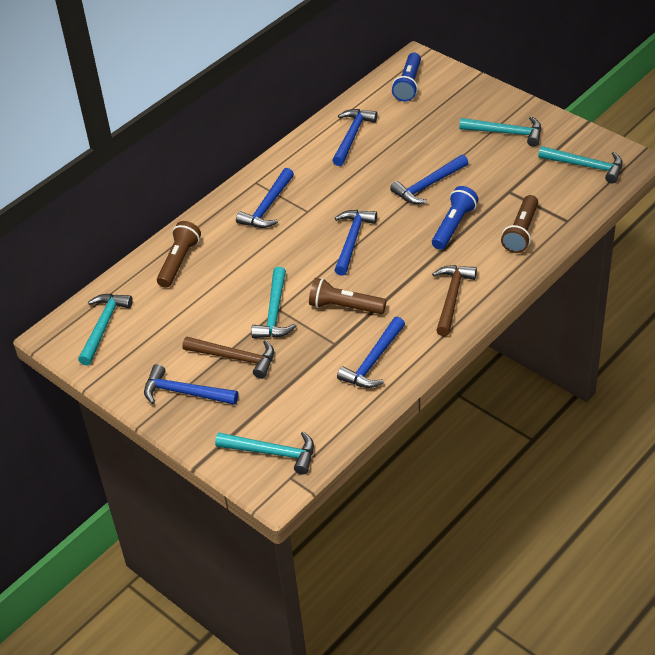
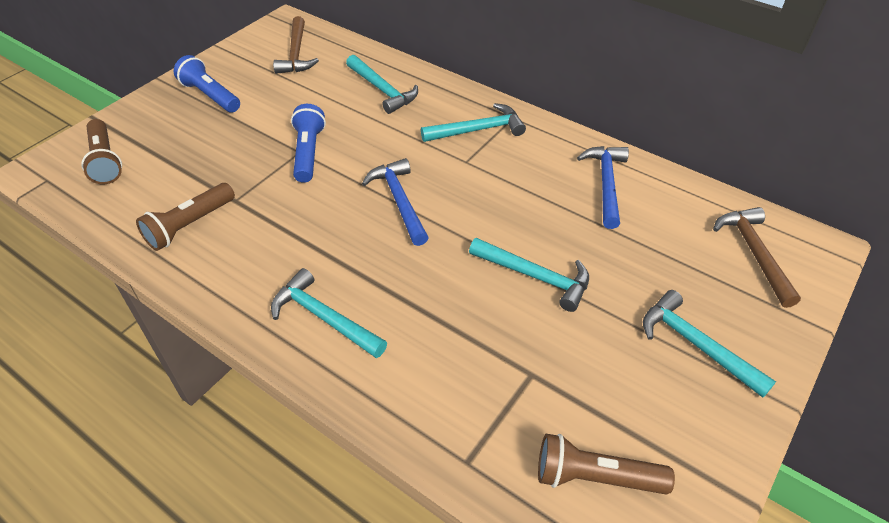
blue hammer: [144,364,238,405] [236,168,294,228] [332,109,378,166] [334,210,377,276] [337,317,405,388] [390,155,468,204] = 6 -> [362,158,429,246] [577,146,629,229] = 2

